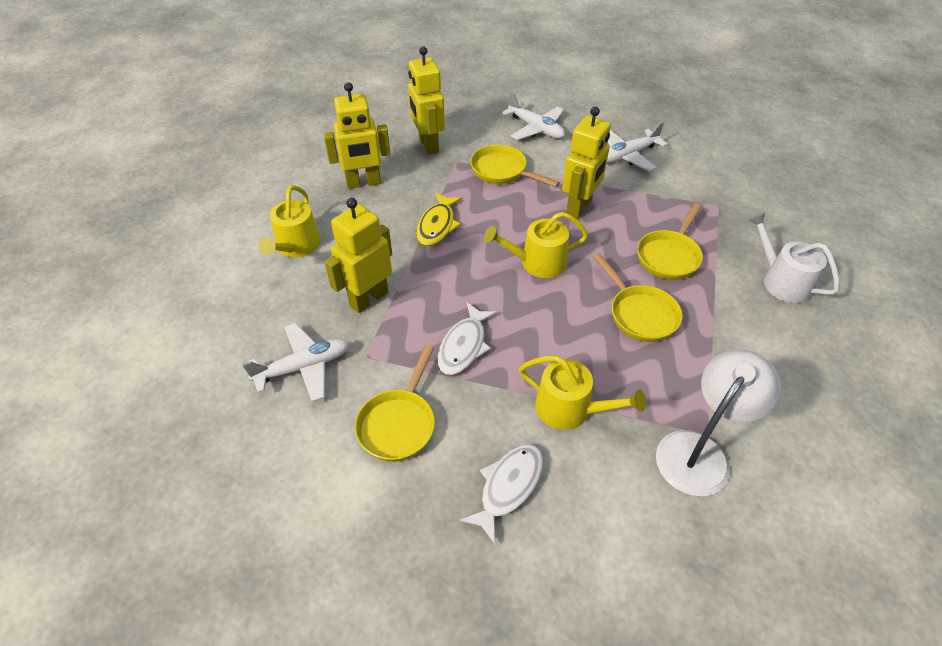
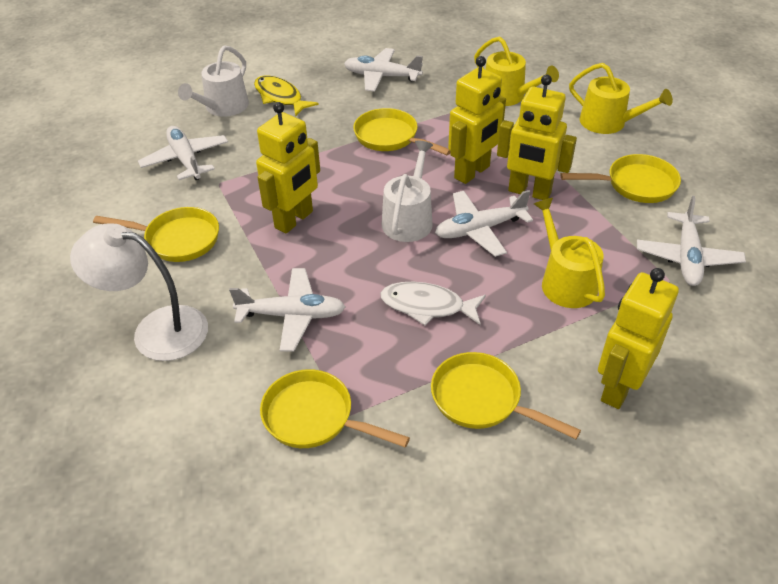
white fish: [437,302,498,375] [459,444,543,544] = 2 -> [380,282,486,326] = 1
white plane: [242,323,349,402] [502,92,565,140] [607,122,668,171] = 3 -> [138,126,228,180] [229,268,345,352] [344,48,423,92] [435,190,533,257] [637,196,746,286] = 5
white watering can: [748,212,840,303] = 1 -> [178,45,249,117] [382,140,433,242] = 2
yellow pan: [355,345,435,462] [470,145,560,187] [593,253,683,342] [637,203,703,280] = 4 -> [93,207,219,262] [260,369,410,448] [353,108,451,155] [431,352,581,439] [560,154,681,203] = 5

